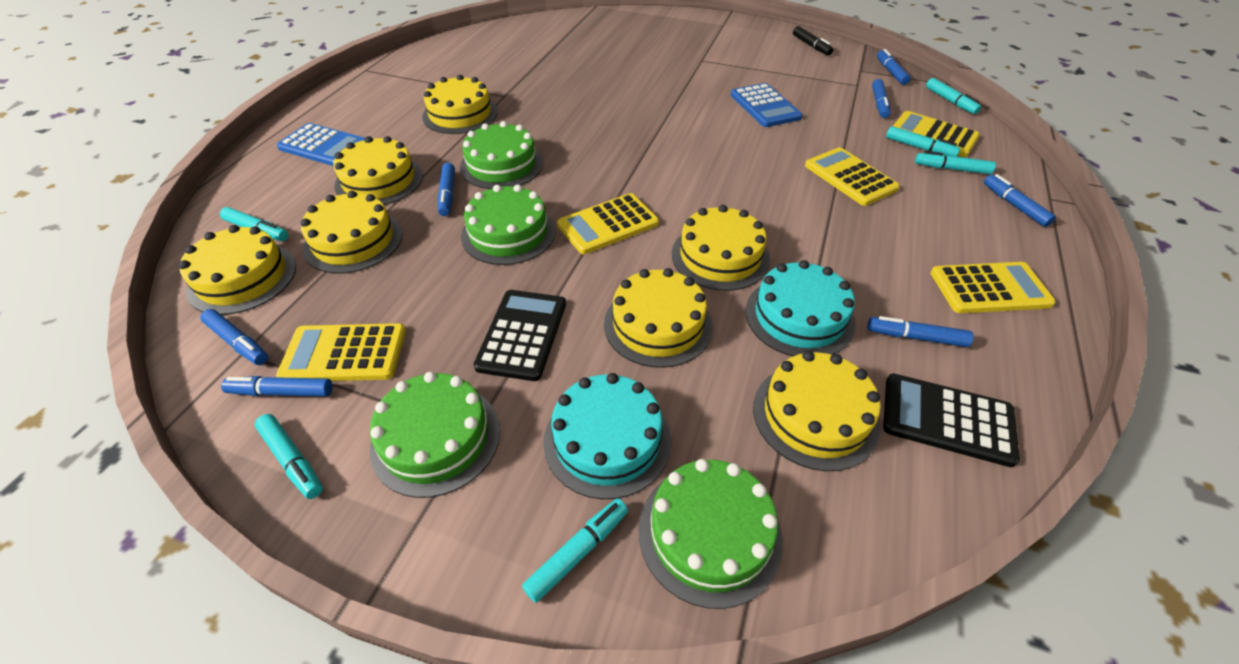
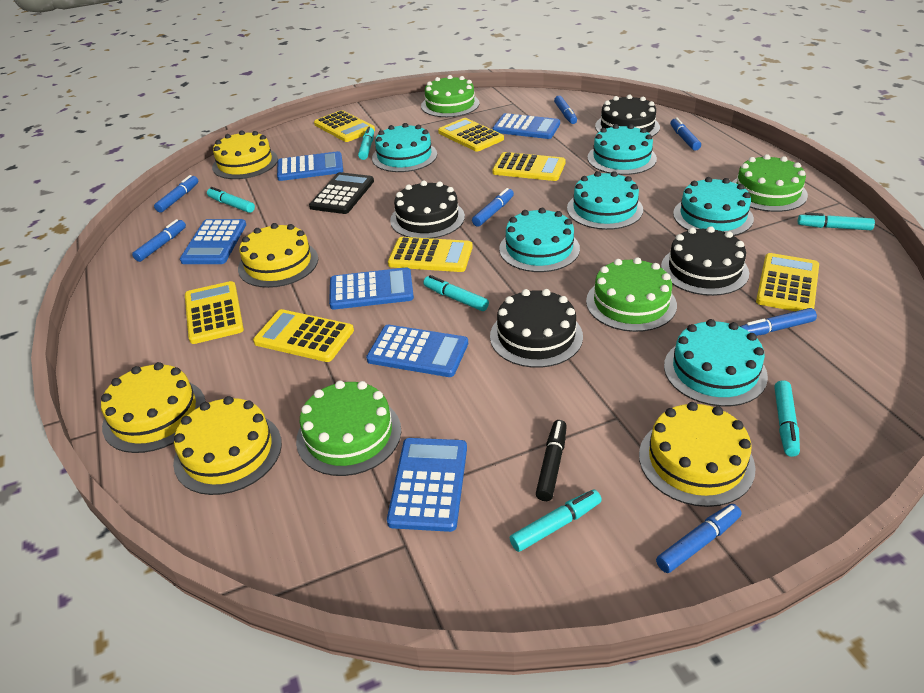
black cake: none = 0 -> [390,181,465,239] [490,289,583,368] [595,95,660,137] [661,226,749,296] = 4
black calculator: [474,290,566,381] [883,373,1020,467] = 2 -> [309,172,374,214] = 1
blue calculator: [277,123,365,166] [731,83,802,127] = 2 -> [180,219,246,264] [277,151,343,181] [329,267,414,310] [366,325,468,377] [387,438,467,532] [492,113,560,139] = 6
turquoise cake: [543,373,671,499] [746,260,855,356] = 2 -> [372,123,437,172] [499,208,580,272] [567,171,643,230] [587,124,657,175] [664,319,768,406] [673,177,754,236] = 6
yellow cake: [179,225,296,315] [301,191,403,274] [333,136,423,205] [422,75,498,134] [604,268,713,368] [672,205,770,291] [753,351,881,471] = 7 -> [101,362,206,453] [173,396,282,495] [212,131,278,179] [238,223,318,288] [639,402,756,507] = 5
yellow calculator: [276,323,406,381] [557,193,659,254] [805,147,900,206] [893,111,980,157] [930,262,1056,313] = 5 -> [185,281,244,344] [253,309,354,362] [314,110,375,142] [388,237,473,272] [438,118,504,152] [492,152,566,181] [756,253,819,311] = 7

